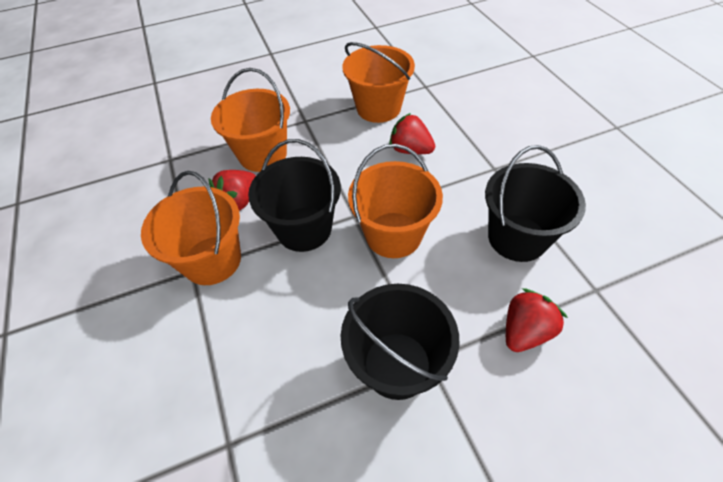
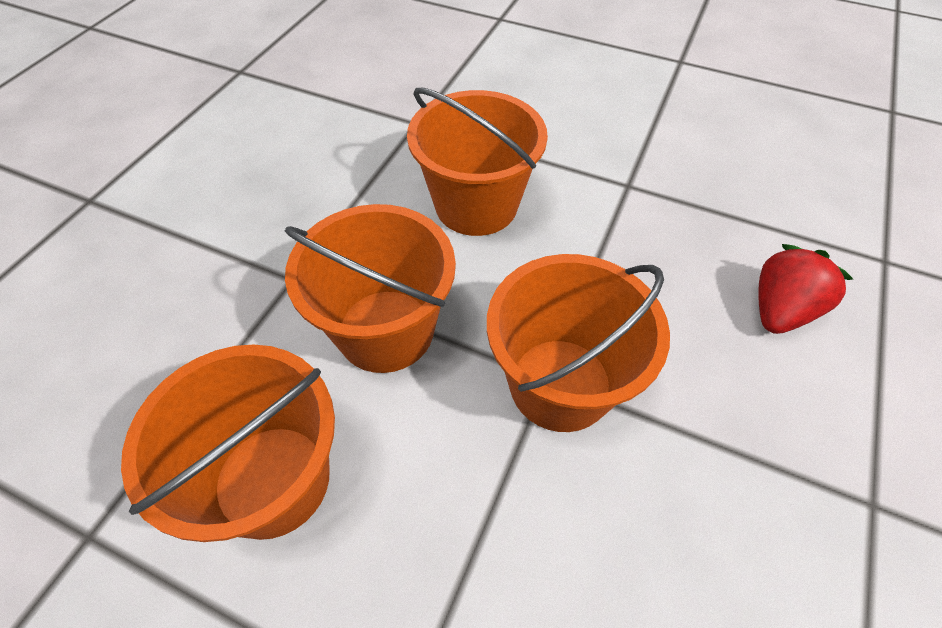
black bucket: [248,139,341,252] [341,284,459,400] [485,145,586,262] = 3 -> none = 0
red strawberry: [209,170,256,211] [389,113,435,154] [506,288,568,352] = 3 -> [758,244,853,334] = 1

